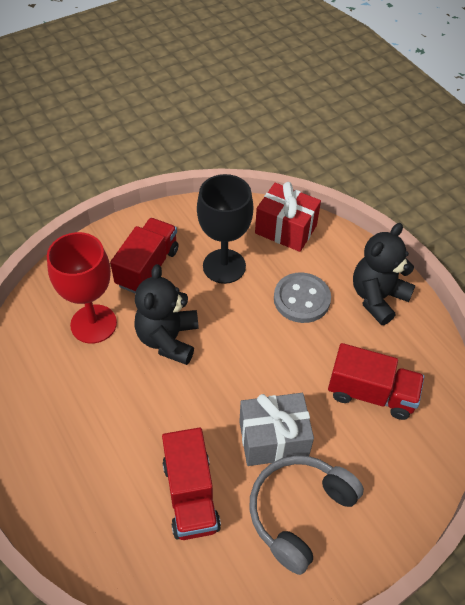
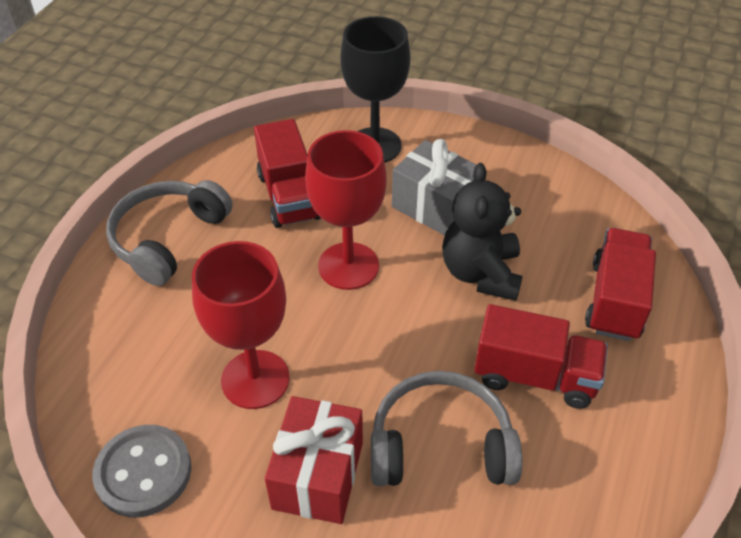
black teddy bear: [134,264,199,365] [353,223,416,325] = 2 -> [442,163,523,301] = 1
grey headphones: [249,455,364,575] = 1 -> [106,180,233,286] [371,371,522,486] = 2
red goblet: [47,232,117,344] = 1 -> [192,241,290,409] [305,130,387,290] = 2

